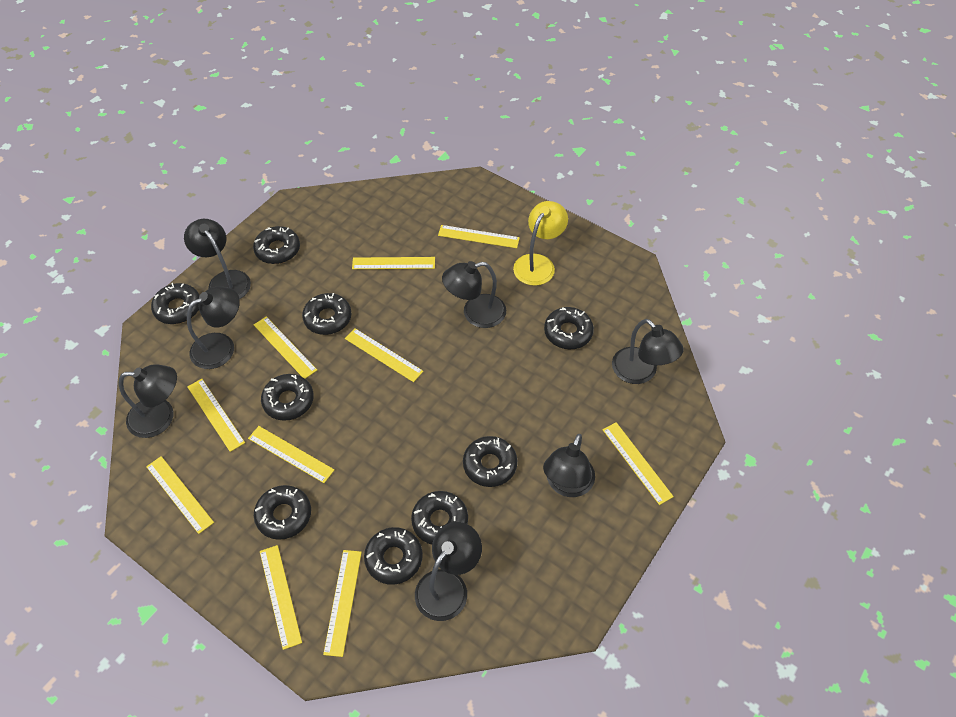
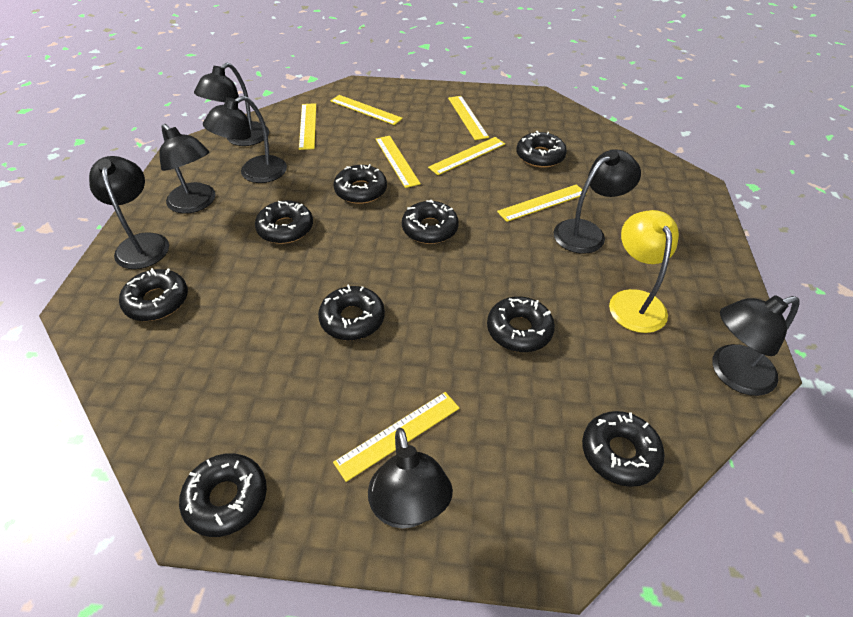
yellow ruler: [146,456,214,534] [187,379,245,452] [248,426,334,483] [254,317,317,379] [260,545,302,650] [323,550,362,657] [345,328,424,382] [352,257,435,269] [438,225,520,248] [603,422,674,505] = 10 -> [299,103,316,150] [331,95,403,125] [333,392,460,482] [376,136,421,188] [428,137,505,175] [448,96,489,140] [497,184,587,222] = 7

